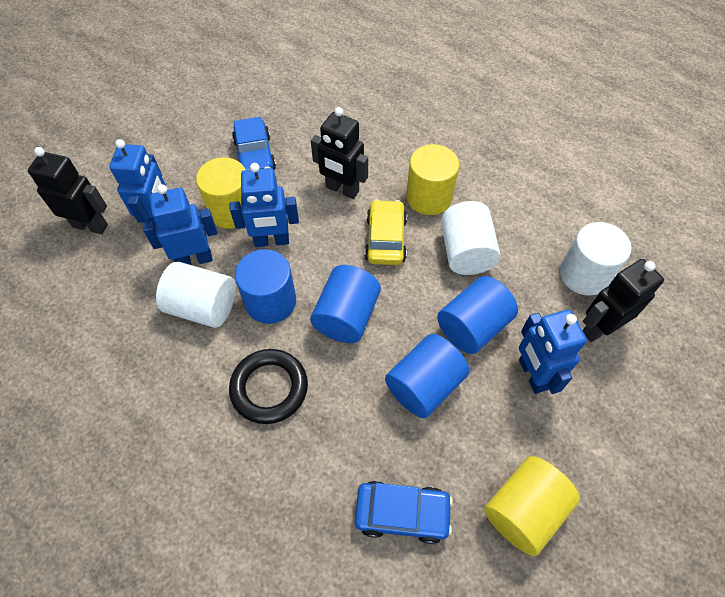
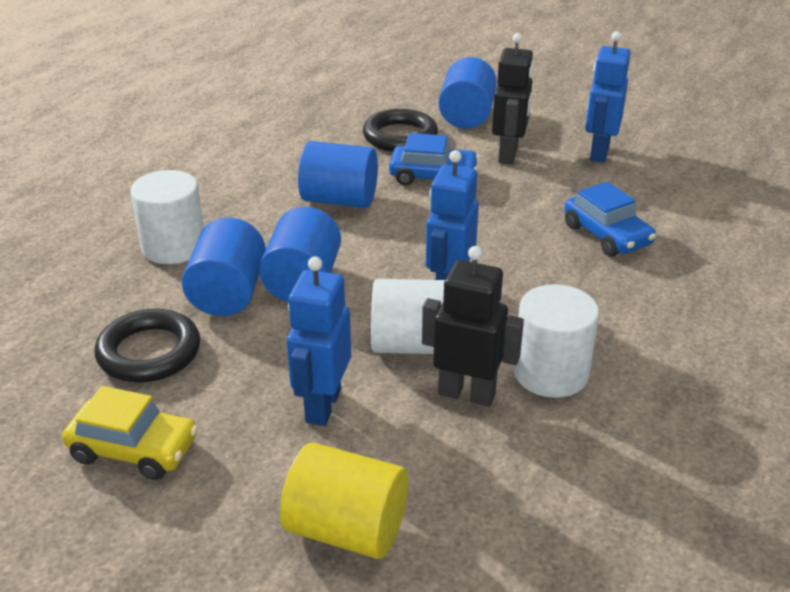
black ring: [229,349,308,424] = 1 -> [95,309,200,383] [363,109,438,152] = 2
black robot: [28,147,108,234] [311,107,368,199] [582,259,664,342] = 3 -> [422,246,524,407] [492,33,534,165] = 2
blue robot: [109,139,166,225] [142,184,217,265] [230,163,299,247] [519,310,587,394] = 4 -> [287,257,351,426] [426,150,479,280] [585,31,631,163] = 3
yellow cylinder: [196,157,246,229] [406,144,459,215] [484,456,580,556] = 3 -> [280,442,408,559] = 1

